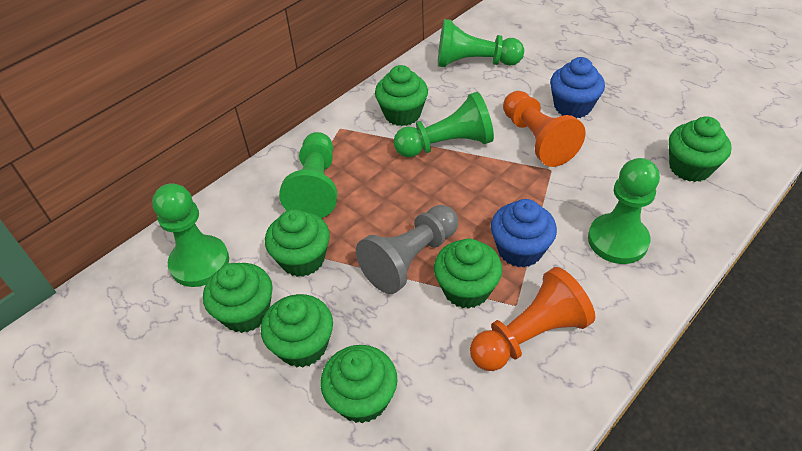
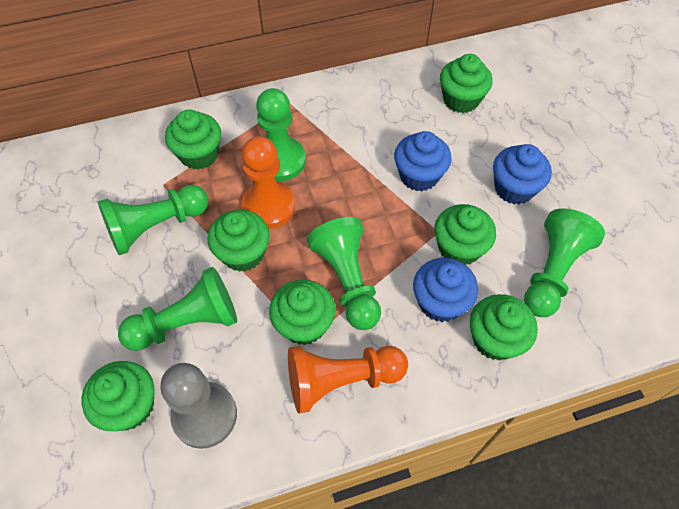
blue cupcake: [491,199,557,267] [550,57,605,118] = 2 -> [394,131,452,191] [413,258,478,322] [493,144,552,204] = 3

